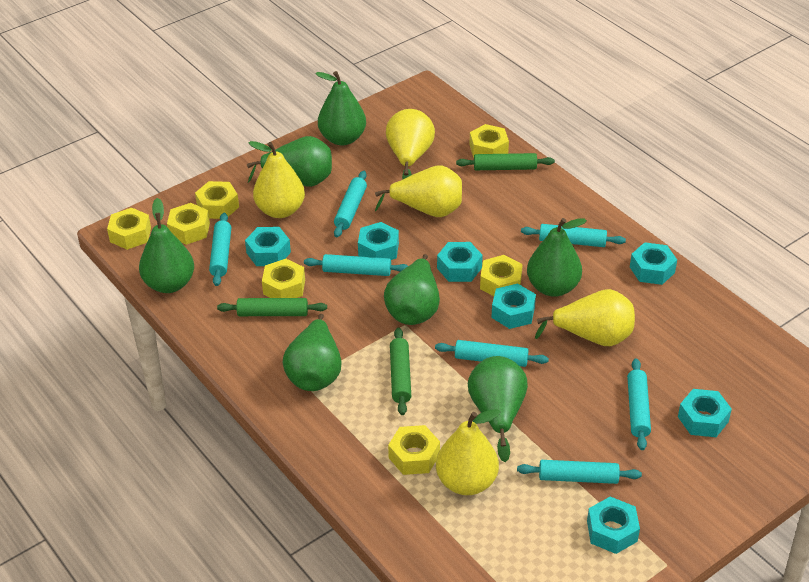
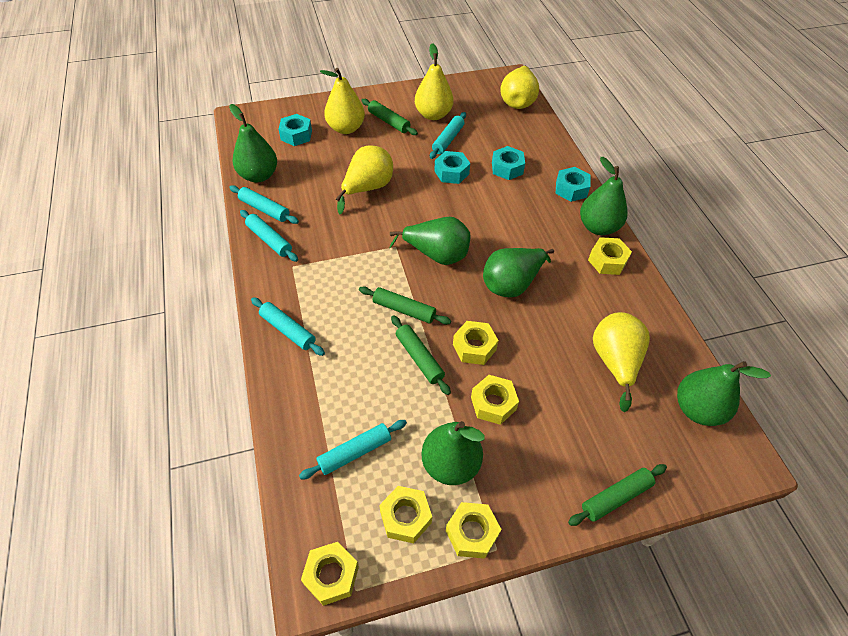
green pear: [139,198,194,293] [247,136,332,187] [283,314,342,391] [315,71,366,145] [384,254,440,325] [468,356,528,462] [527,218,587,297] = 7 -> [229,104,277,182] [389,217,471,265] [421,421,485,485] [483,248,554,297] [580,157,628,235] [677,361,771,426] = 6
green rolling pin: [217,298,327,316] [390,328,411,415] [456,153,555,170] = 3 -> [359,286,451,325] [361,99,418,135] [391,315,451,395] [568,464,667,526] = 4
turquoise nut: [245,227,291,266] [358,222,399,260] [437,242,483,282] [491,284,536,329] [587,497,640,554] [630,242,677,285] [678,389,732,437] = 7 -> [279,114,312,146] [434,151,470,184] [492,146,525,180] [555,167,590,202] = 4
turquoise rolling pin: [209,213,231,286] [304,254,408,276] [334,171,367,237] [435,340,549,367] [517,460,642,484] [521,224,626,247] [627,358,651,450] = 7 -> [229,185,299,224] [240,210,298,262] [251,297,325,356] [299,420,407,480] [430,112,466,159] = 5
yellow nut: [107,208,151,250] [167,203,210,245] [195,181,239,219] [262,259,305,298] [388,425,440,475] [469,124,509,158] [480,255,523,296] = 7 -> [301,542,359,606] [379,486,432,543] [446,502,502,559] [453,321,499,365] [471,375,519,425] [588,237,632,275] = 6

